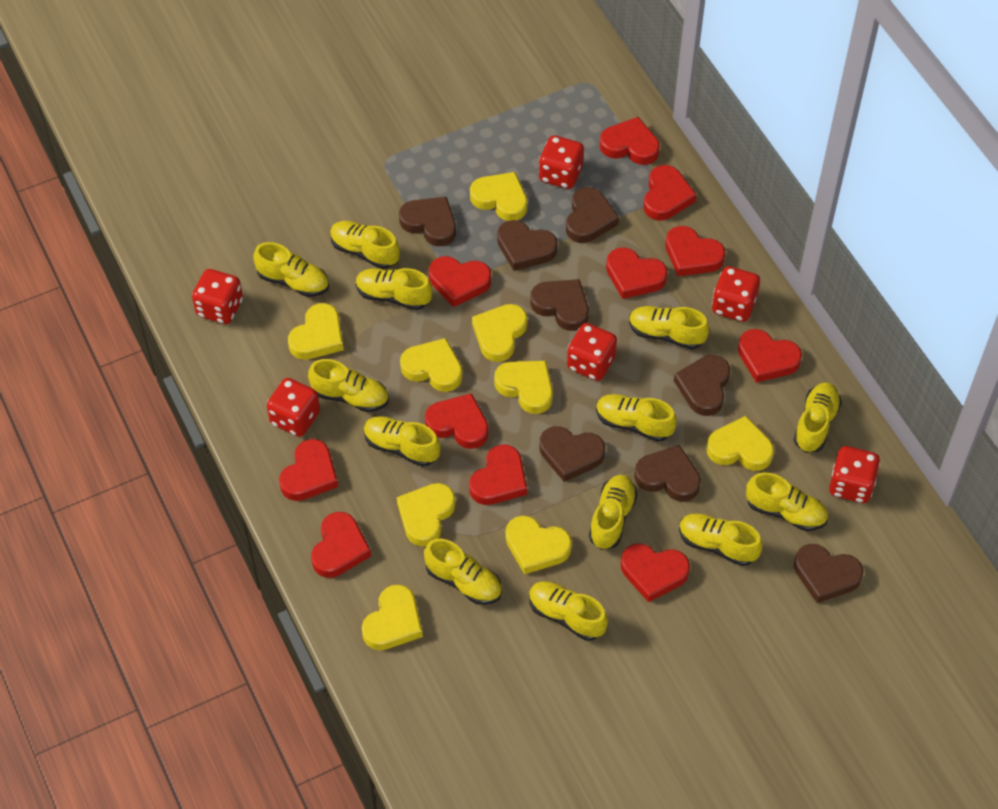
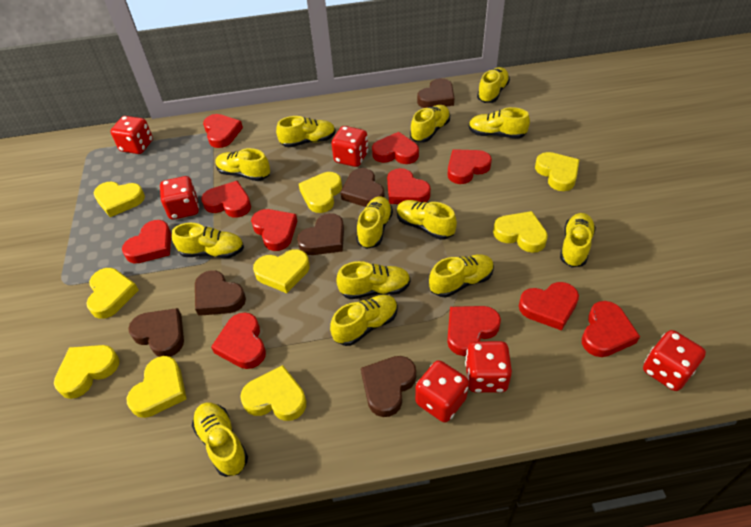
brown heart: [399,197,456,246] [497,220,558,271] [530,279,589,331] [539,426,605,482] [566,187,619,243] [634,445,701,502] [674,355,730,416] [794,544,863,603] = 8 -> [128,308,184,357] [195,270,246,316] [297,213,344,255] [341,168,385,207] [361,356,416,417] [417,78,454,108] = 6

